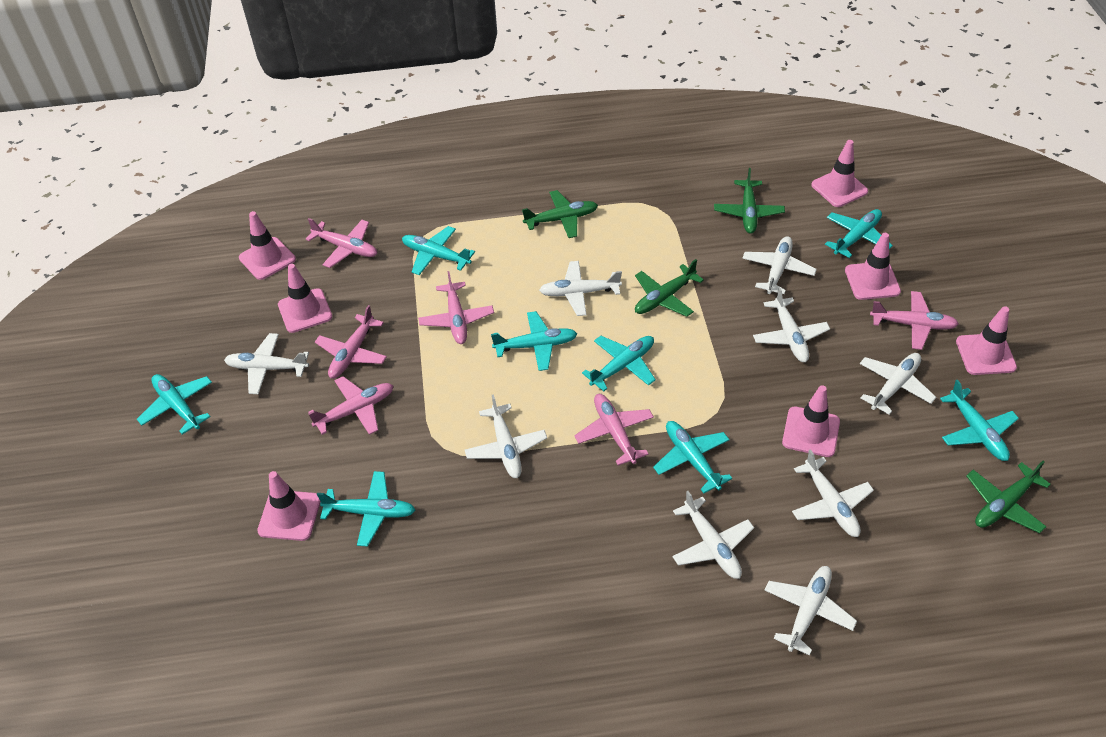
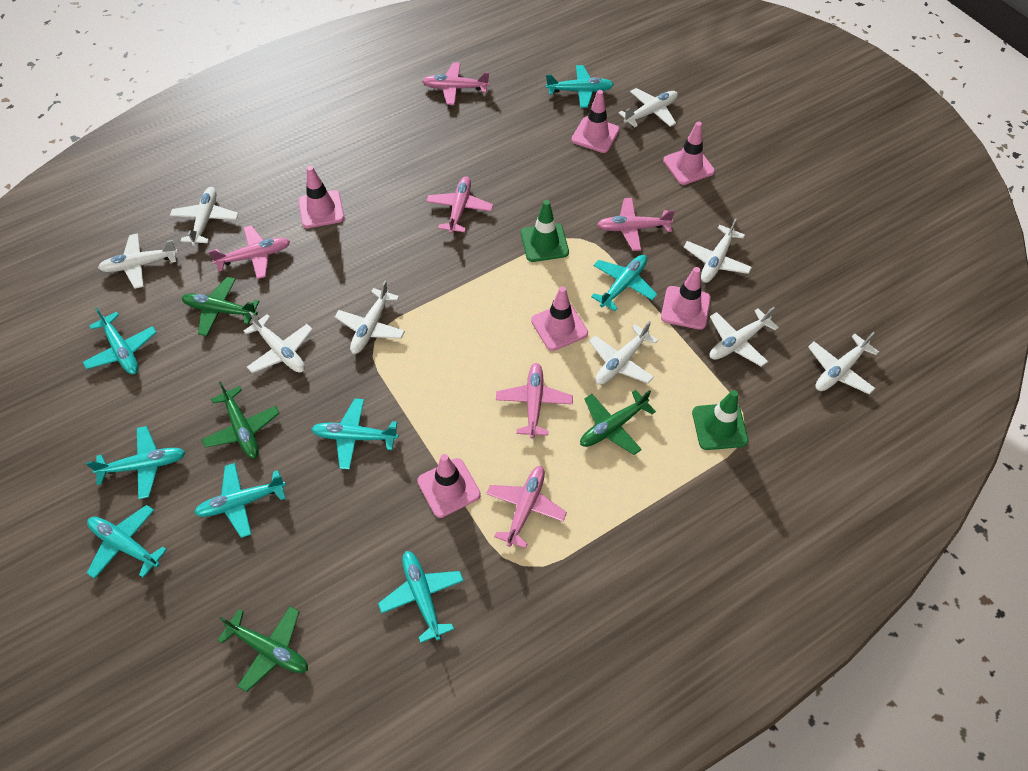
green traffic cone: none = 0 -> [521,200,569,262] [692,390,748,450] = 2
pink traffic cone: [239,211,296,280] [257,471,321,541] [278,264,332,333] [782,385,840,457] [811,140,868,207] [845,233,901,300] [956,306,1017,375] = 7 -> [298,166,344,228] [417,454,481,518] [531,286,588,351] [571,90,620,153] [661,267,711,330] [663,121,715,185] = 6

